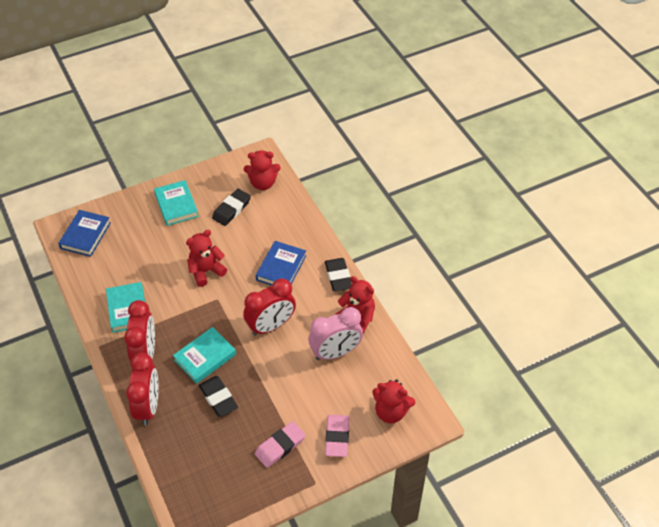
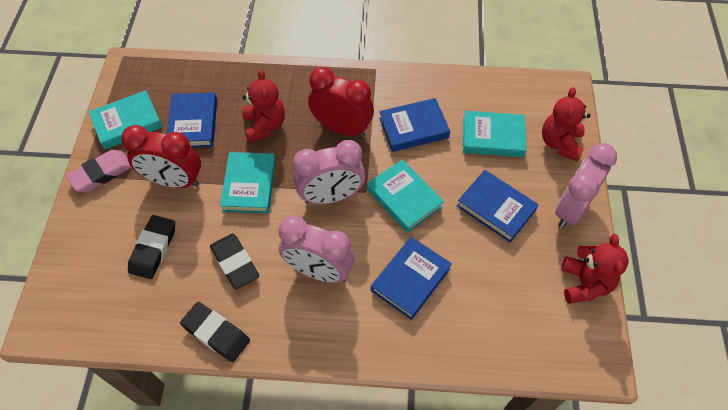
blue book: [58,210,111,257] [256,241,306,286] = 2 -> [167,92,217,148] [371,237,452,320] [379,98,450,152] [457,170,539,242] = 4
pink clock: [308,307,363,360] = 1 -> [279,216,355,283] [293,140,365,204] [555,143,617,228] = 3
pink eraser: [255,421,306,468] [325,415,349,457] = 2 -> [66,150,132,192] = 1
red clock: [124,300,155,363] [126,353,159,425] [243,278,296,336] = 3 -> [121,125,201,188] [308,67,374,138] = 2
red teddy bear: [186,230,227,287] [244,150,281,190] [335,276,375,334] [372,379,415,424] = 4 -> [242,69,285,143] [542,87,591,162] [561,234,628,304] = 3
turquoise book: [106,282,145,333] [154,180,199,226] [173,327,236,384] = 3 -> [89,90,162,150] [220,152,276,213] [367,159,444,233] [463,111,527,157] = 4

